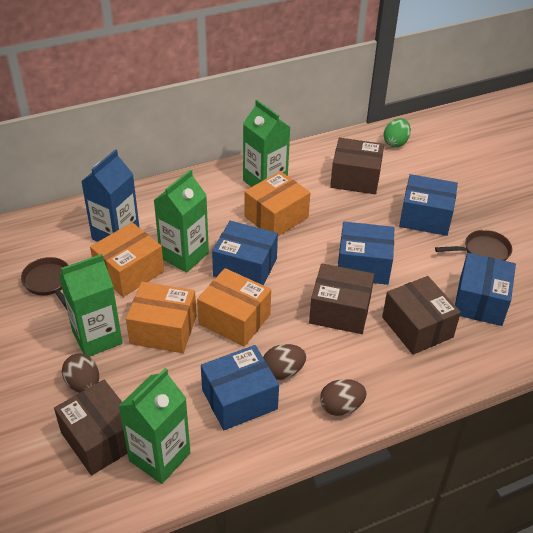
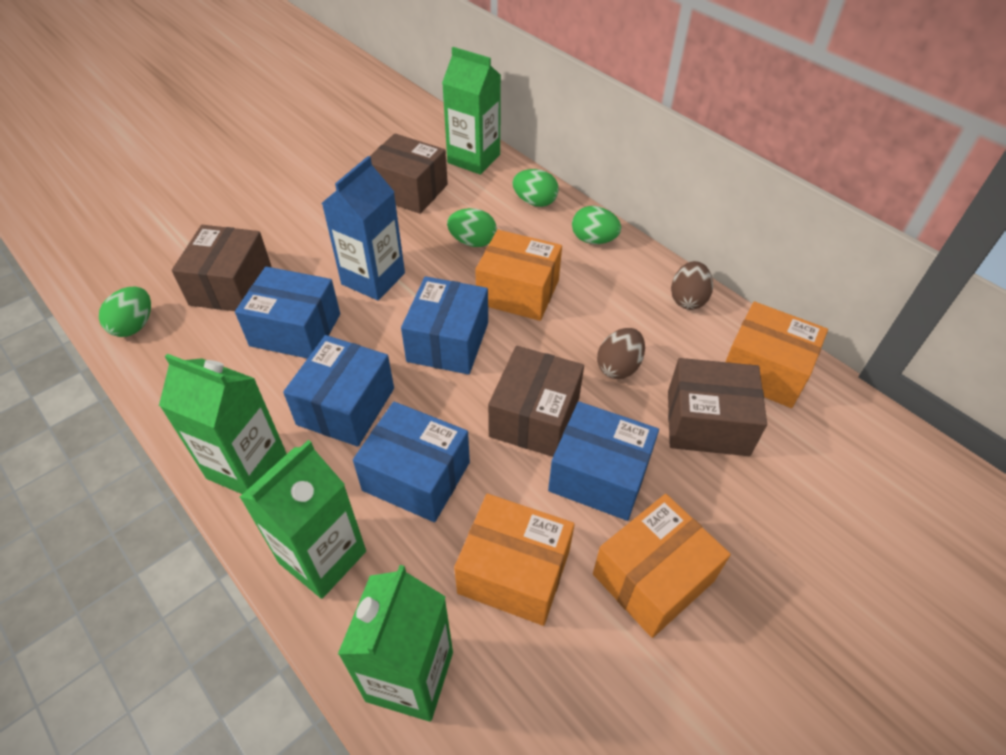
brown egg: [62,353,99,393] [263,344,306,380] [320,379,367,416] = 3 -> [597,328,645,379] [671,261,713,310] = 2
brown pan: [21,257,68,309] [435,230,512,261] = 2 -> none = 0
green egg: [384,118,411,147] = 1 -> [99,286,151,337] [447,208,497,247] [513,169,559,207] [572,206,621,244] = 4

